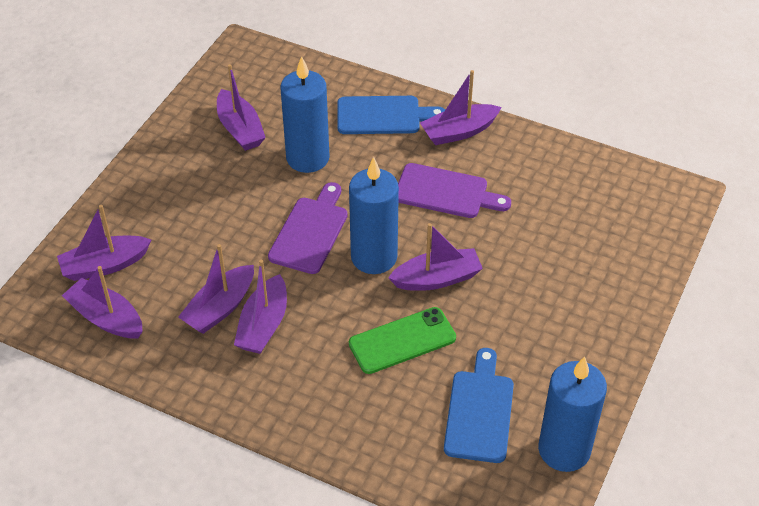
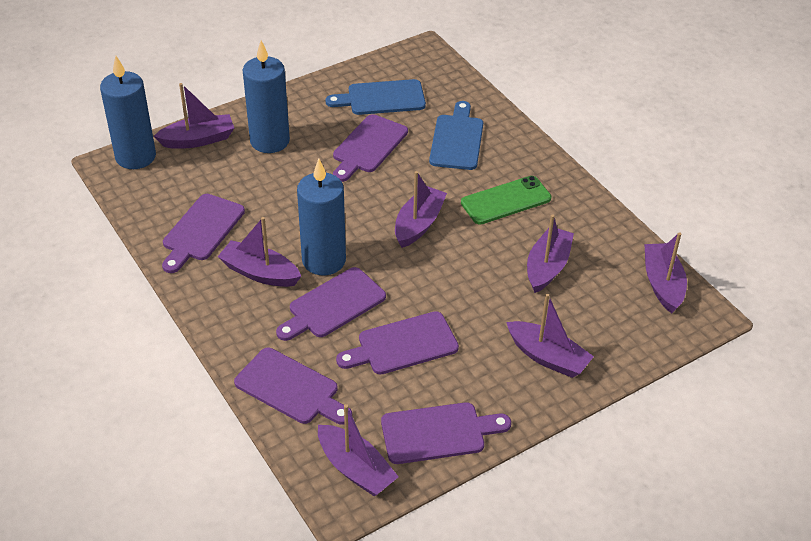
purple cutting board: [268,182,348,274] [398,163,511,218] = 2 -> [162,194,245,273] [234,348,352,424] [276,267,386,341] [333,114,408,182] [336,311,459,374] [381,402,511,464] = 6

